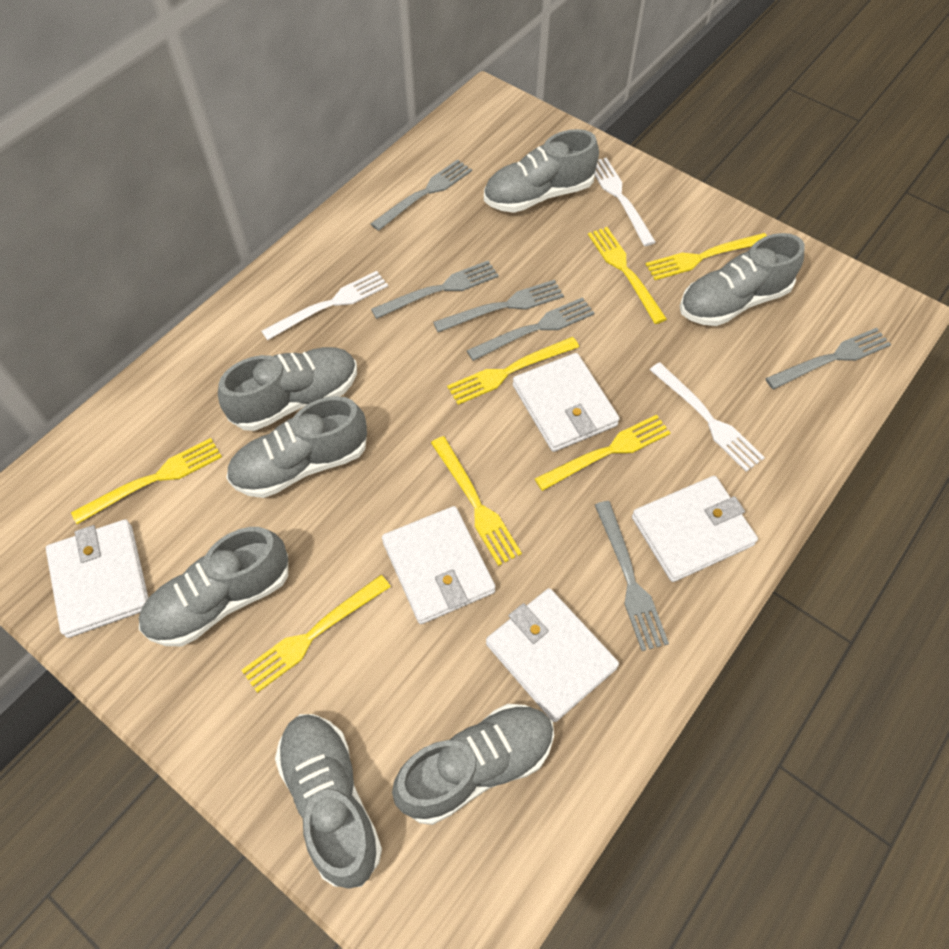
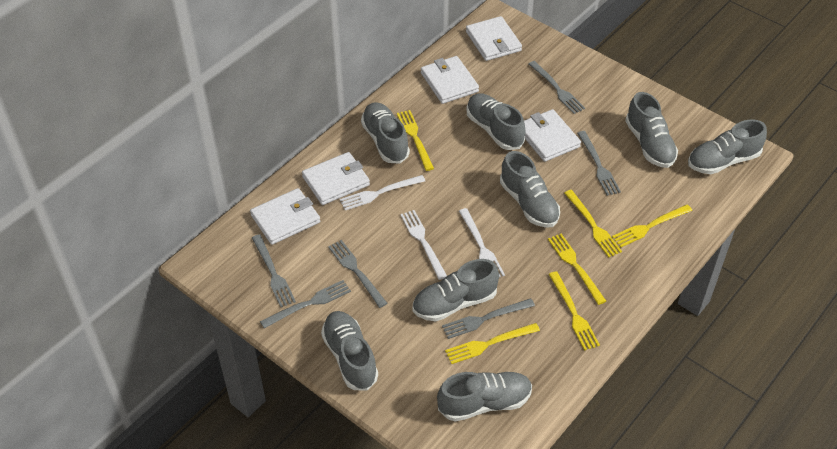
grey shoe: [139,527,288,646] [218,347,357,431] [226,396,367,498] [275,714,382,889] [392,704,554,825] [484,129,599,213] [680,233,805,326] = 7 -> [321,311,378,391] [361,102,410,163] [413,259,499,321] [437,372,532,421] [467,93,525,150] [500,151,560,228] [625,92,678,168] [688,119,767,174] = 8
yellow fork: [71,438,222,524] [241,575,391,693] [431,436,522,566] [447,337,579,405] [535,415,670,491] [588,227,667,324] [645,233,767,280] = 7 -> [397,110,434,171] [445,323,540,364] [548,234,606,305] [549,271,600,350] [564,190,622,257] [612,204,692,247] = 6

